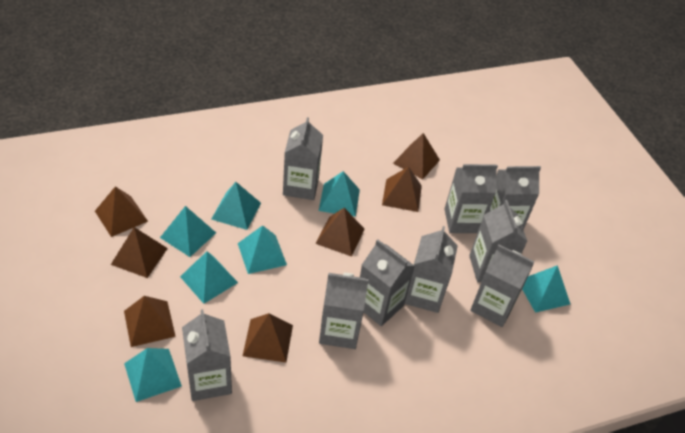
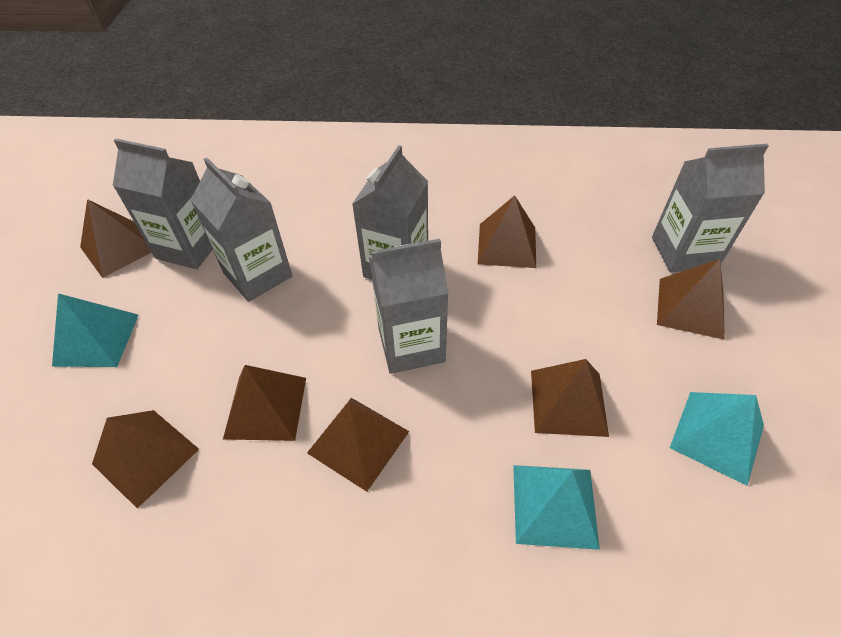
grey carton: [182,309,232,401] [283,117,323,200] [319,273,369,349] [360,239,415,326] [405,226,458,313] [444,164,498,233] [469,200,527,282] [470,245,534,327] [489,166,541,230] = 9 -> [113,139,213,269] [191,158,292,302] [352,145,428,280] [369,239,449,374] [652,144,769,272] = 5
turquoise pyramid: [124,348,182,402] [160,206,216,257] [180,251,238,304] [211,182,261,230] [238,225,287,274] [319,171,360,217] [522,265,570,313] = 7 -> [52,293,139,367] [513,465,600,550] [670,392,764,486] = 3

